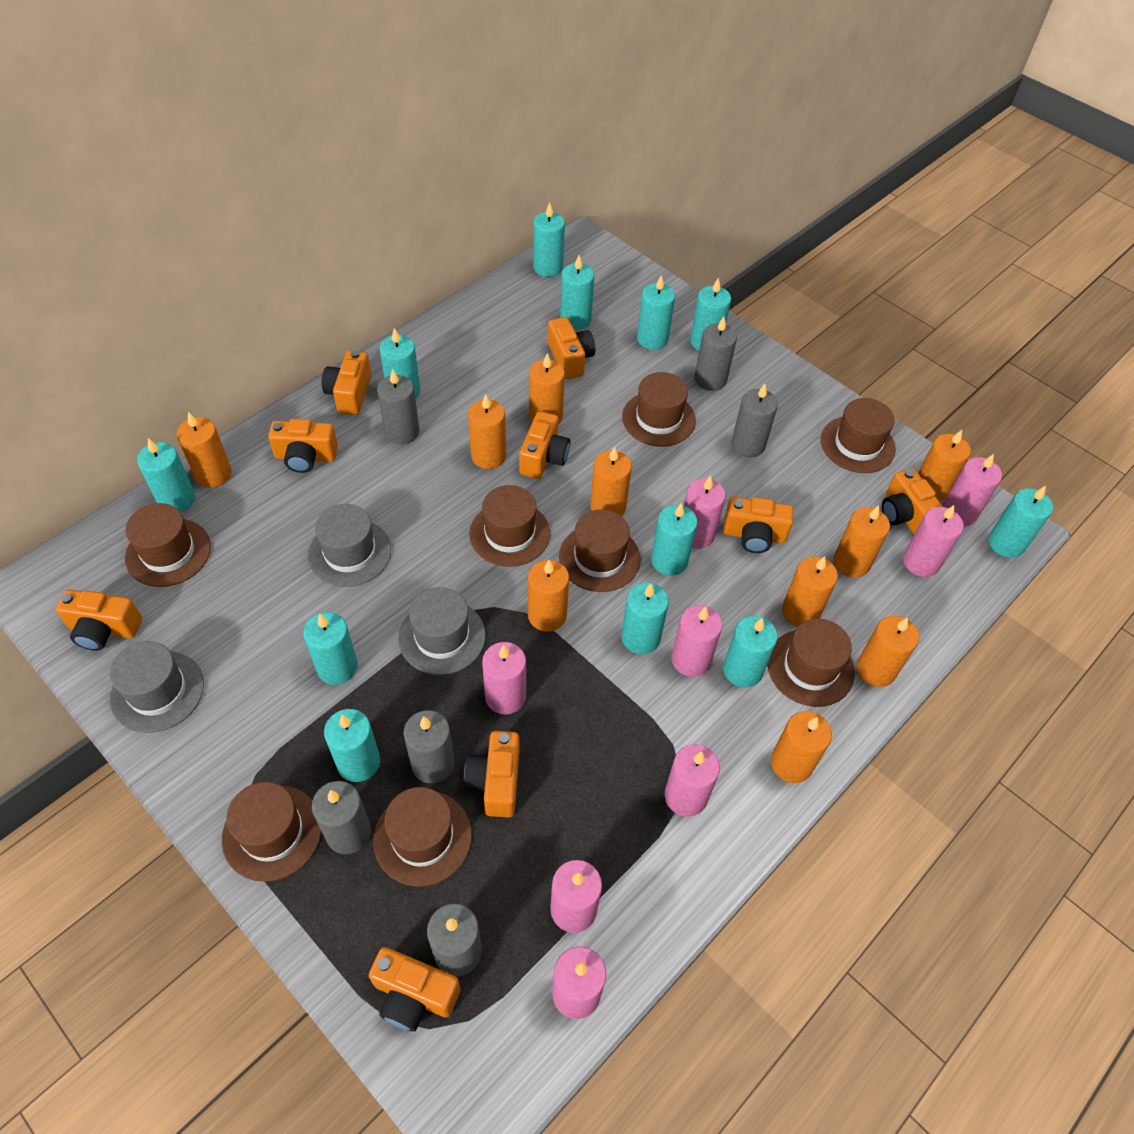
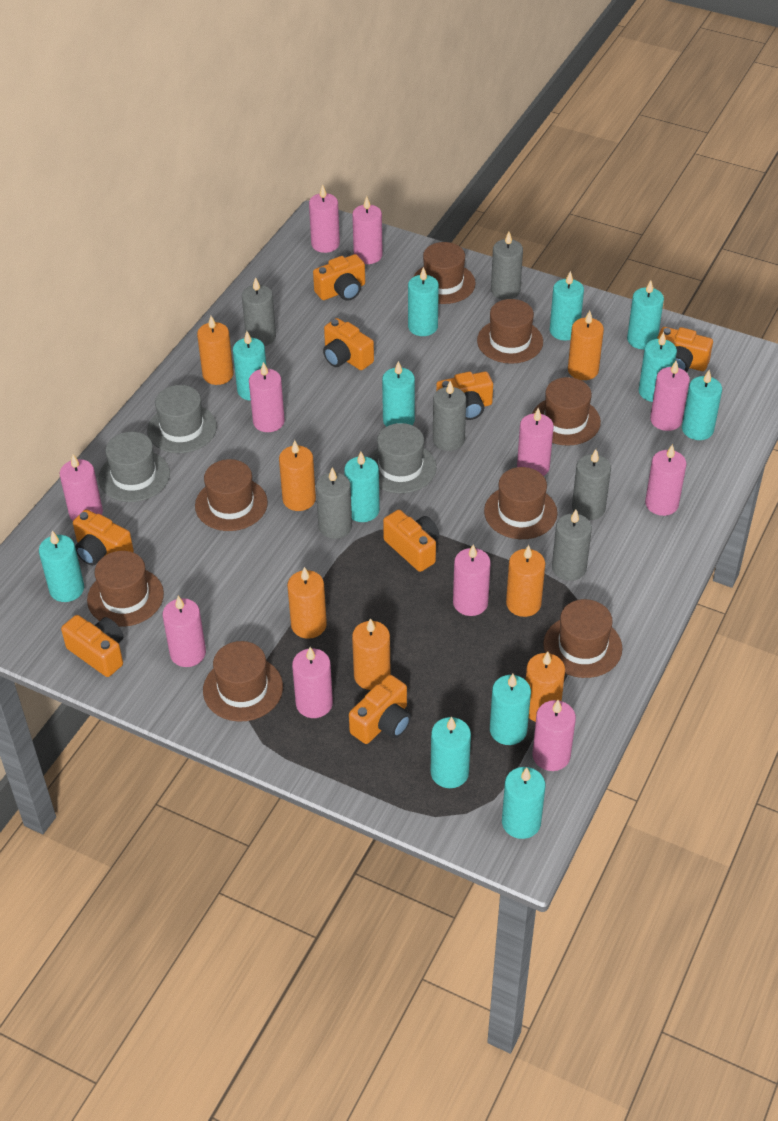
orange camera: [56,589,142,651] [268,419,338,473] [322,350,371,415] [369,947,460,1032] [464,731,520,817] [519,411,570,479] [548,317,595,379] [723,497,793,553] [882,468,943,534] = 9 -> [61,615,124,677] [73,509,134,566] [313,254,365,301] [323,318,374,370] [349,675,411,744] [383,510,439,572] [436,371,493,420] [657,327,713,372] = 8
orange candle: [177,412,232,488] [468,394,506,469] [528,560,569,632] [529,353,565,424] [590,447,632,516] [771,711,832,783] [782,556,838,626] [833,505,890,578] [857,616,919,687] [918,430,971,502] = 10 -> [197,316,233,385] [279,440,316,511] [287,567,327,639] [352,618,391,690] [506,545,545,617] [526,651,565,722] [568,311,604,380] = 7
pink candle: [482,642,526,714] [550,860,602,933] [552,946,606,1019] [665,744,720,817] [671,605,722,677] [684,475,726,549] [903,505,964,577] [942,454,1002,526] = 8 -> [60,454,103,521] [163,596,206,667] [249,362,285,432] [292,647,333,718] [309,185,340,253] [352,196,383,264] [453,544,491,616] [517,408,554,476] [532,700,576,771] [645,444,687,516] [650,361,690,431] = 11

